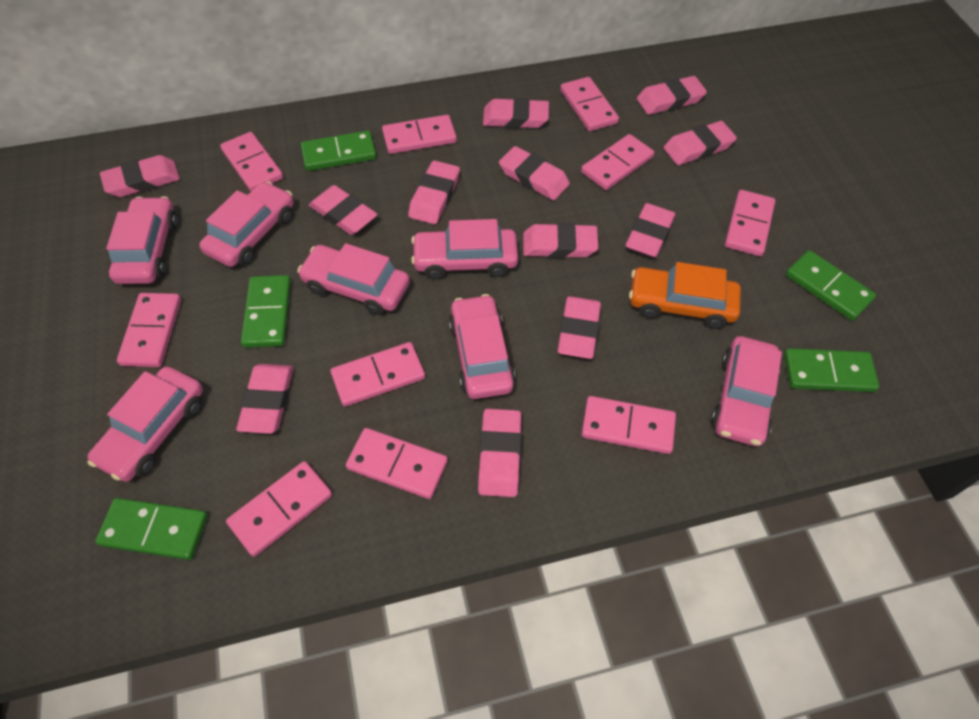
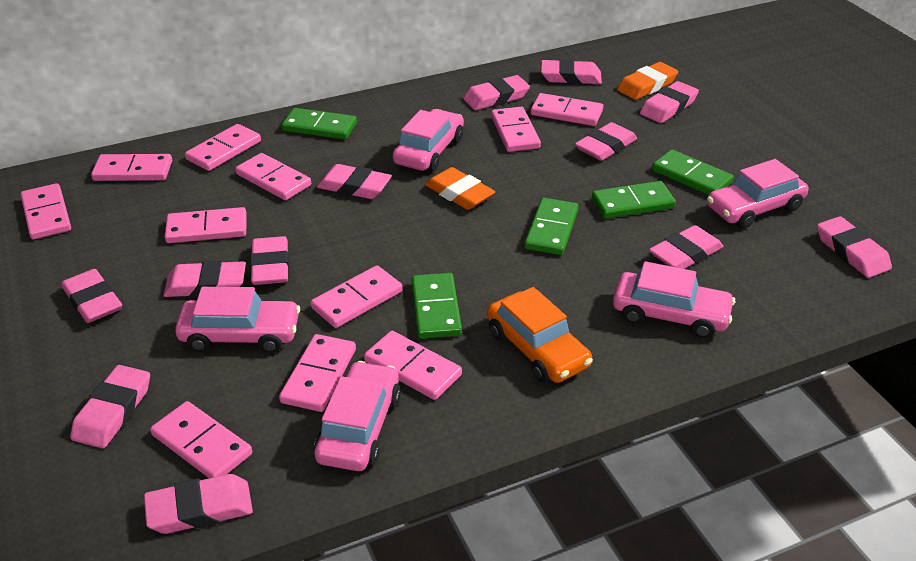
orange eraser: none = 0 -> [425,167,495,210] [617,62,678,100] = 2
pink car: [87,366,203,482] [106,196,178,284] [199,181,293,267] [297,243,410,315] [411,219,518,280] [449,294,516,399] [711,336,782,446] = 7 -> [175,287,300,353] [314,361,401,471] [393,109,464,172] [613,261,735,338] [707,159,809,229] = 5
pink domino: [117,293,181,367] [220,132,283,191] [226,461,332,557] [331,342,425,407] [346,428,448,499] [382,115,457,154] [560,77,619,131] [581,134,654,190] [582,396,676,454] [725,190,775,256] = 10 -> [21,183,71,240] [91,154,172,181] [150,401,252,478] [165,207,247,243] [185,124,261,171] [235,153,311,200] [279,334,356,412] [311,265,403,328] [364,331,462,400] [491,107,541,152] [531,93,603,126] = 11

